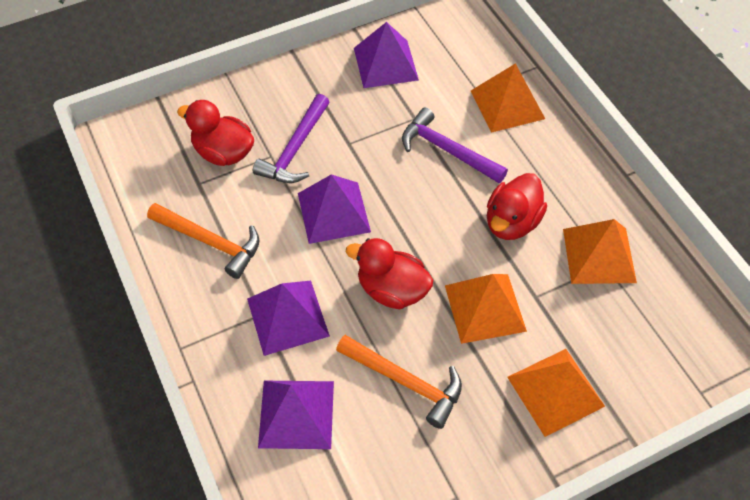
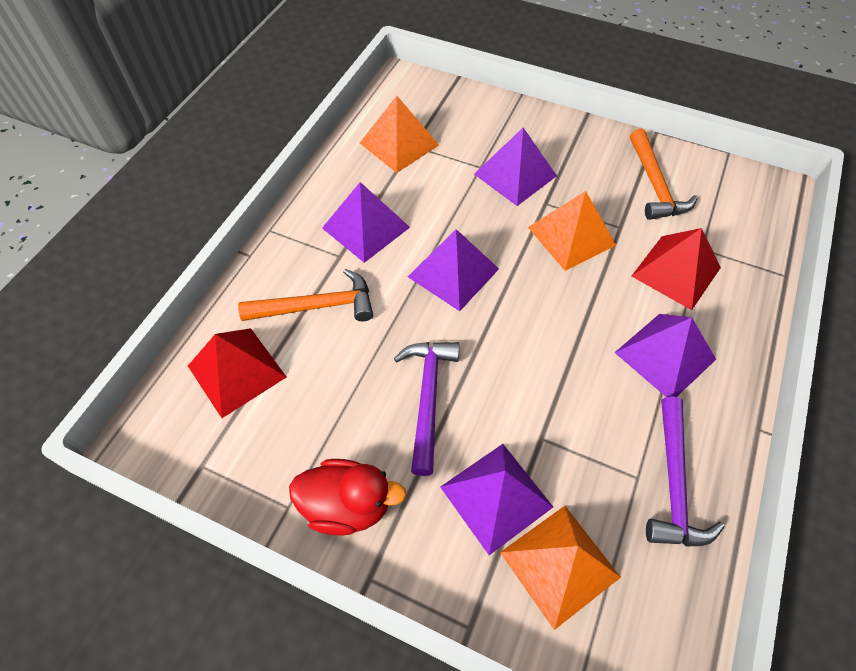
orange pyramid: [445,274,527,344] [471,63,545,133] [507,349,605,437] [563,219,637,284] = 4 -> [360,96,439,173] [500,506,621,630] [528,191,616,271] = 3
purple pyramid: [247,281,330,356] [258,381,334,449] [298,175,371,244] [354,22,419,88] = 4 -> [322,182,410,263] [408,229,499,311] [440,444,553,555] [474,127,557,206] [615,314,716,397] = 5
red duck: [177,100,254,166] [346,238,433,309] [487,173,547,240] = 3 -> [289,459,406,536] = 1
red pyramid: none = 0 -> [188,328,286,418] [632,228,721,310] = 2

